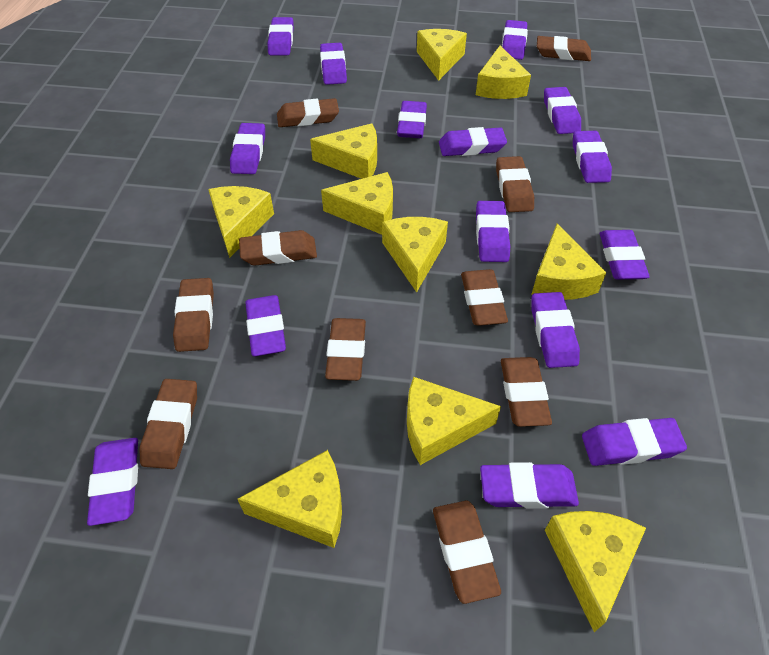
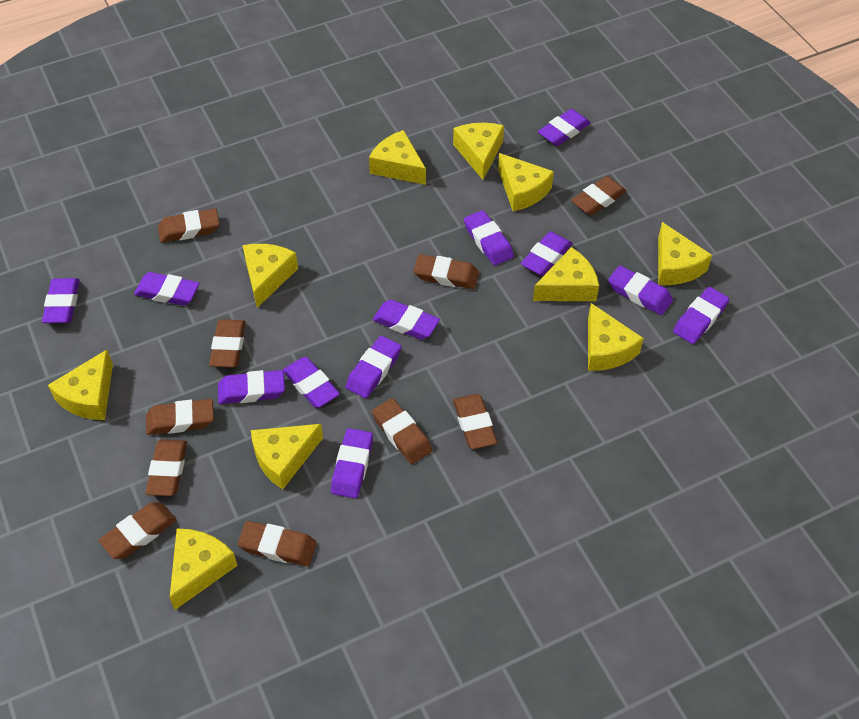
purple eraser: [87,438,138,526] [230,123,265,174] [245,295,286,356] [267,17,294,55] [320,43,347,85] [397,101,427,138] [439,127,507,156] [476,201,510,262] [480,462,579,509] [502,20,528,60] [531,292,580,368] [544,87,581,134] [573,131,612,183] [582,418,687,466] [599,230,650,280] = 15 -> [42,278,80,323] [134,272,199,306] [218,370,285,404] [283,357,340,408] [331,428,373,498] [346,336,401,398] [373,300,440,340] [464,210,514,265] [521,231,573,276] [538,109,591,146] [608,266,673,315] [673,287,729,344] = 12

